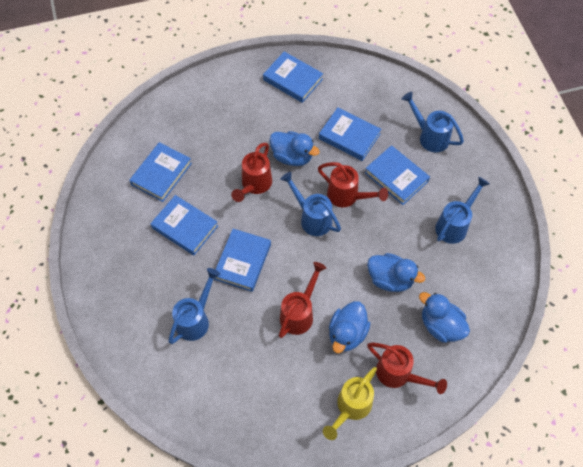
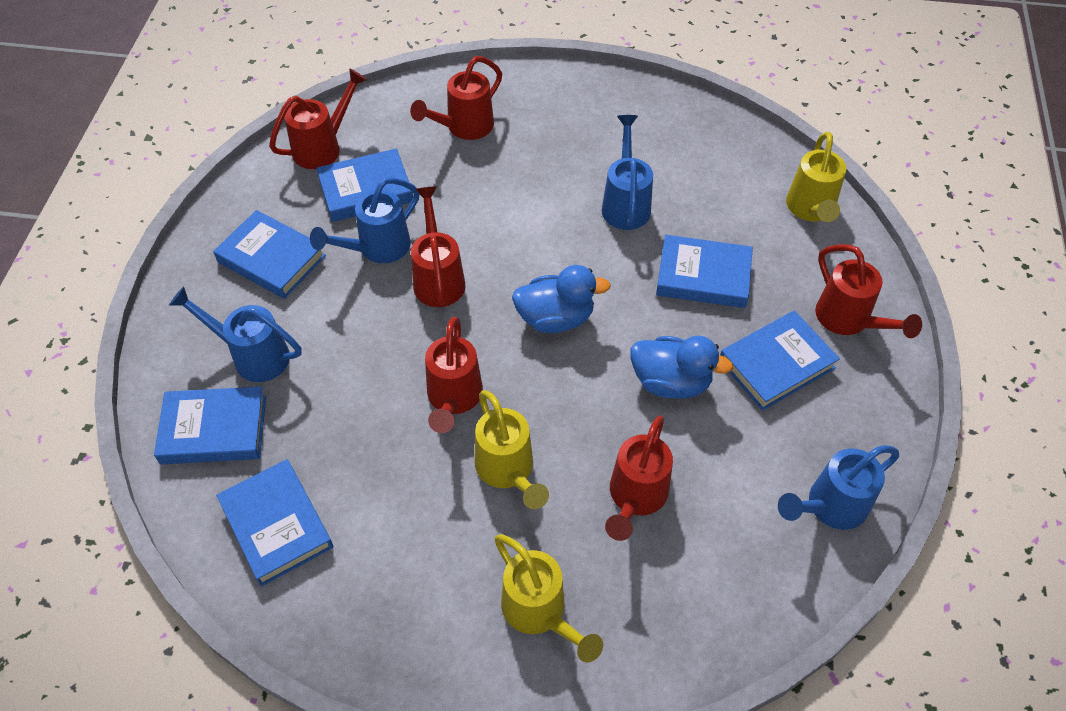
blue duck: [270,131,320,166] [329,301,370,353] [367,253,425,292] [419,292,470,343] = 4 -> [512,265,611,333] [630,336,733,399] = 2
red watering can: [231,143,272,202] [279,262,326,338] [318,162,388,207] [367,342,447,394] = 4 -> [269,68,367,169] [410,56,502,140] [411,186,465,307] [425,317,483,433] [605,415,673,541] [815,244,922,338] = 6
yellow watering can: [323,367,377,440] = 1 -> [475,390,549,509] [494,534,603,662] [786,132,846,222] = 3

